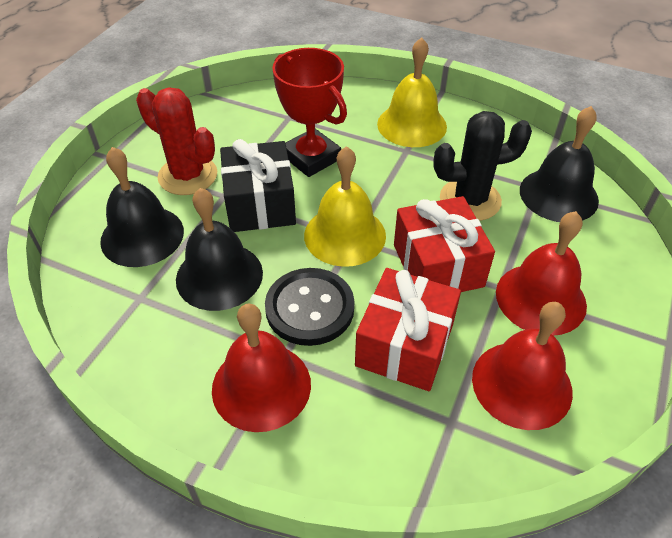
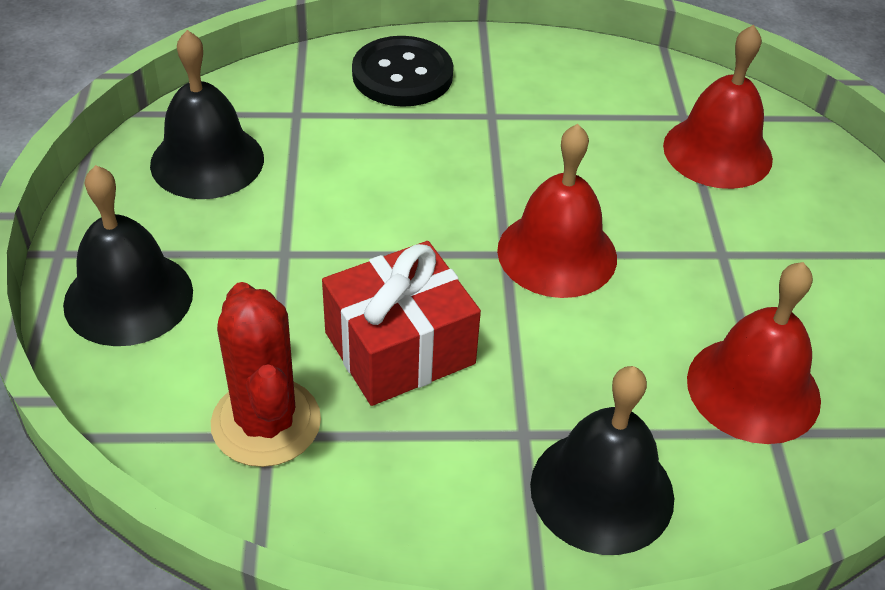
black cactus: [433,111,532,221] = 1 -> none = 0
black gift: [220,139,296,232] = 1 -> none = 0
red gift: [355,268,461,391] [394,196,495,292] = 2 -> [322,241,481,406] = 1
red trophy: [272,48,347,177] = 1 -> none = 0
yellow bell: [304,146,386,267] [377,37,447,147] = 2 -> none = 0

